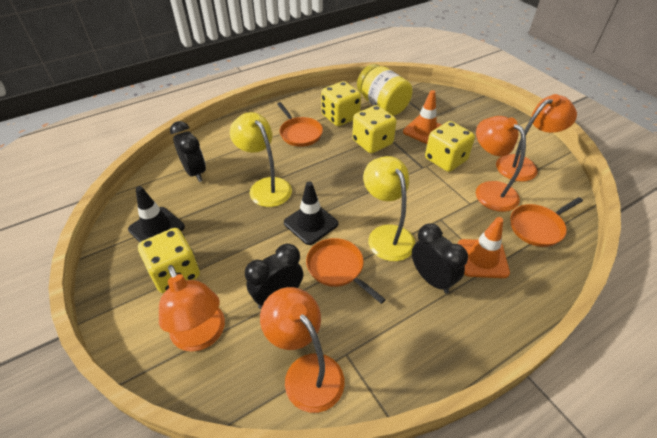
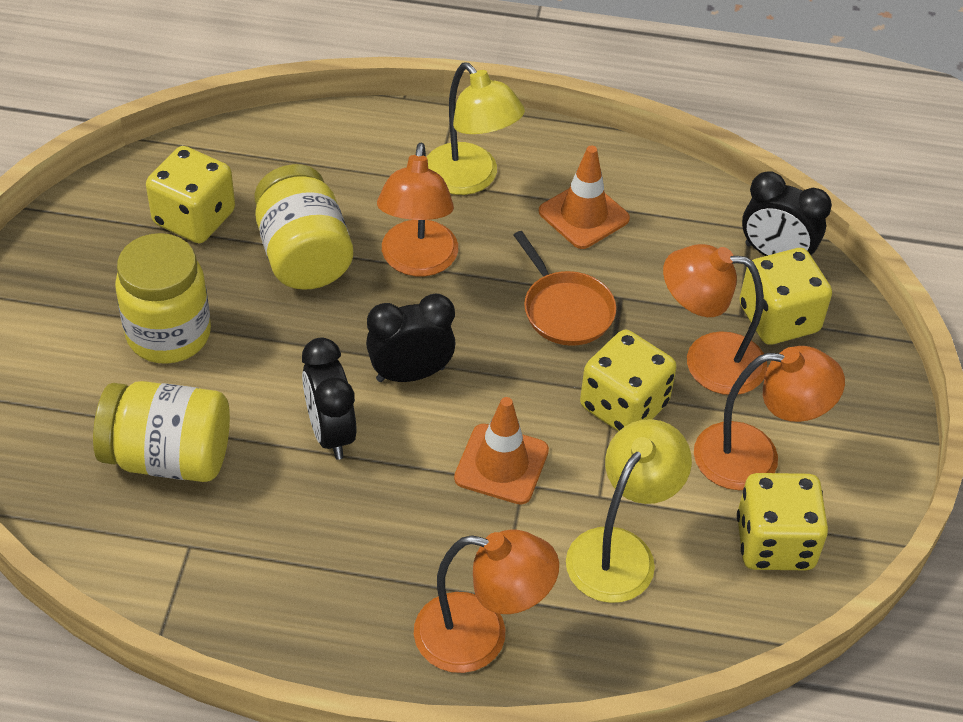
black traffic cone: [128,186,185,242] [284,181,338,245] = 2 -> none = 0
orange pan: [277,102,323,147] [306,238,386,304] [510,197,583,247] = 3 -> [514,231,616,346] = 1
yellow jar: [357,64,412,116] = 1 -> [93,381,230,482] [115,233,211,364] [254,164,353,290] = 3

